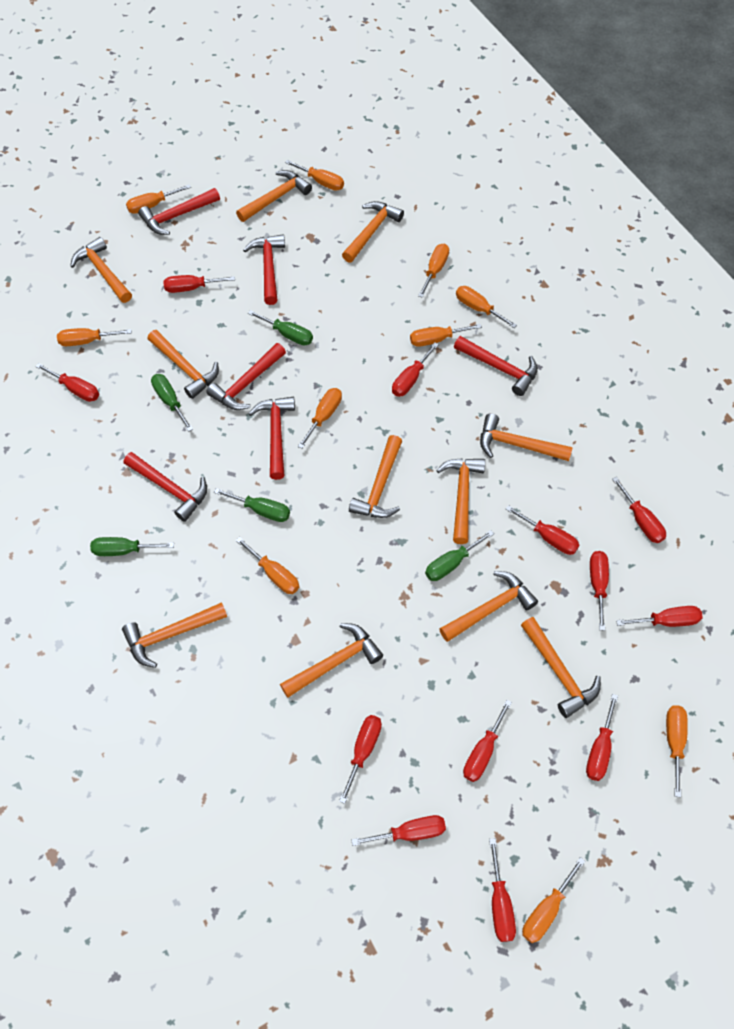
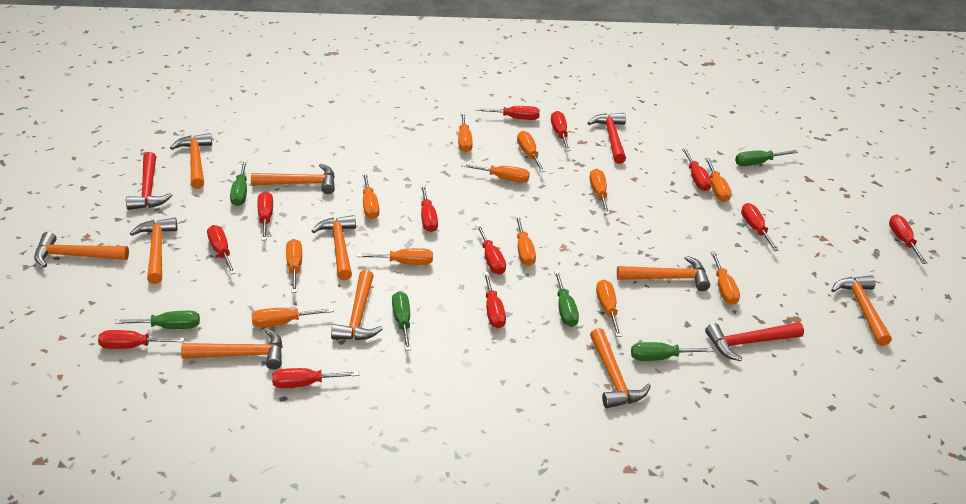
green screwdriver: [90,537,174,556] [151,374,193,432] [214,488,290,522] [248,310,313,345] [425,530,494,581] = 5 -> [115,311,200,329] [230,161,247,206] [392,291,411,351] [554,271,579,327] [631,342,713,361] [735,150,798,166] = 6
orange hammer: [70,237,132,303] [122,602,227,668] [148,330,219,399] [236,170,312,222] [280,623,383,698] [342,201,404,263] [349,435,402,518] [436,458,485,544] [439,571,538,642] [480,413,573,461] [521,617,601,718] = 11 -> [34,232,129,268] [130,218,177,284] [170,133,212,189] [181,328,283,370] [251,164,335,194] [312,215,356,280] [331,270,383,340] [590,328,651,408] [617,255,710,291] [831,275,892,346] = 10
orange screwdriver: [57,328,132,346] [126,184,191,214] [236,537,299,594] [285,160,344,191] [298,388,342,449] [410,324,482,347] [418,244,449,298] [456,286,517,328] [522,857,585,943] [666,705,688,797] = 10 -> [251,308,334,327] [286,239,302,293] [357,248,433,265] [362,173,379,219] [458,112,473,153] [462,163,530,183] [515,216,536,266] [517,131,545,172] [589,169,610,214] [596,280,622,337] [705,158,731,202] [710,251,740,305] = 12
red hammer: [124,452,207,522] [138,188,220,235] [206,343,286,410] [243,235,285,305] [248,397,295,480] [454,336,538,396] = 6 -> [126,152,172,210] [588,113,626,164] [705,322,804,361] = 3

